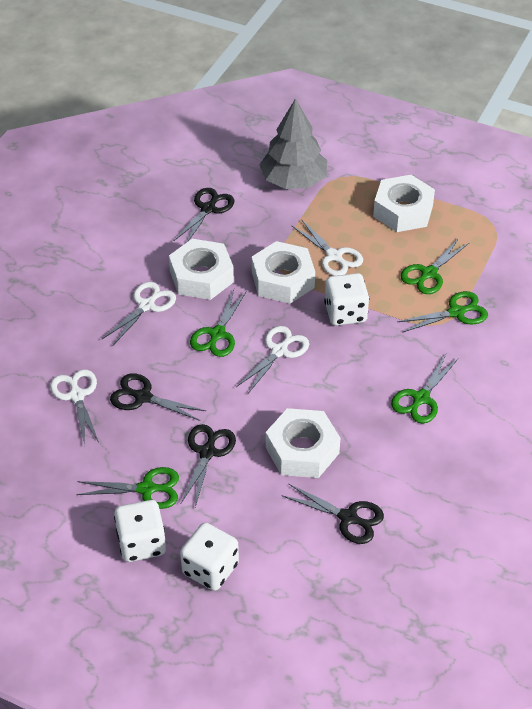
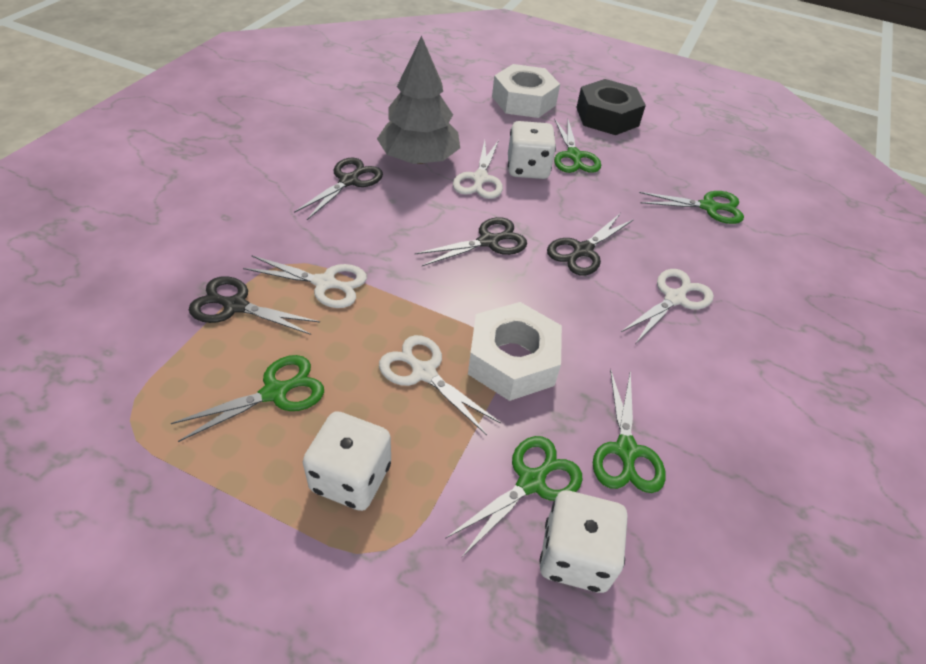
black nut: none = 0 -> [576,79,646,135] = 1
white nut: [169,239,234,300] [252,241,315,304] [266,408,340,478] [373,175,435,232] = 4 -> [468,302,562,401] [492,64,560,118] = 2

